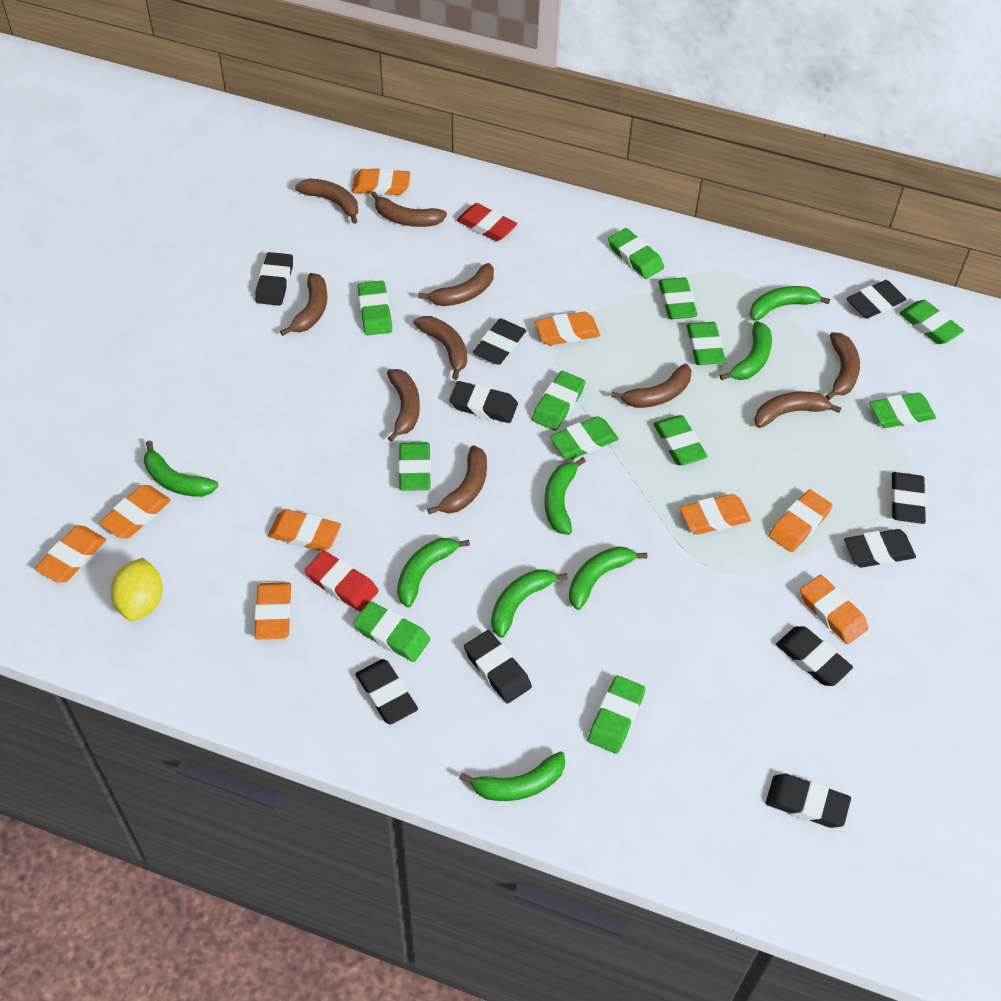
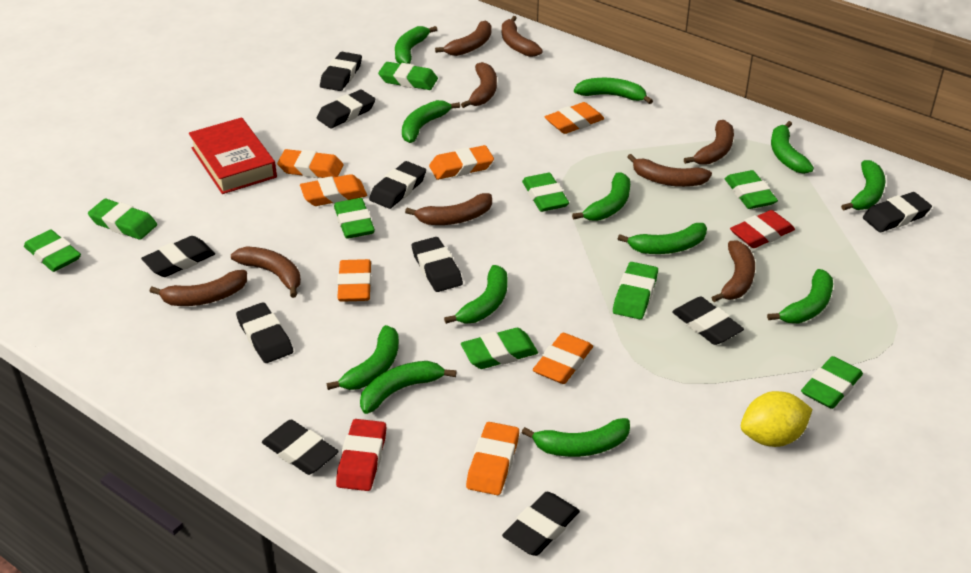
brown banana: [280,273,327,336] [295,178,358,224] [371,191,447,227] [387,369,420,442] [413,316,467,380] [418,263,494,306] [427,445,487,514] [611,364,691,408] [754,391,842,428] [825,332,860,400] = 10 -> [150,270,247,306] [231,247,301,298] [405,193,492,225] [435,20,492,56] [461,62,497,108] [502,16,543,57] [628,154,712,187] [684,120,734,165] [711,241,755,302] = 9
green banana: [144,441,219,497] [397,538,470,608] [459,751,565,801] [491,569,568,638] [545,457,586,535] [569,546,647,610] [720,321,772,380] [750,286,830,321] = 8 -> [327,325,399,390] [360,361,457,414] [395,26,437,64] [402,100,460,143] [444,265,508,324] [522,418,630,457] [572,172,630,221] [574,78,653,104] [618,223,707,254] [767,269,833,323] [771,121,814,174] [841,160,885,211] = 12
green eraser: [353,601,430,662] [358,281,392,335] [399,442,431,491] [532,371,585,431] [550,417,618,460] [588,675,646,754] [608,228,664,279] [653,415,708,465] [658,277,698,319] [687,322,726,365] [869,393,936,428] [899,300,964,344] = 12 -> [24,230,81,272] [88,199,157,240] [334,198,375,239] [378,62,438,90] [461,328,538,369] [522,173,569,212] [613,262,658,319] [725,170,778,209] [801,356,863,409] = 9
orange eraser: [35,526,106,583] [99,485,171,539] [254,582,291,639] [268,509,341,551] [352,168,410,195] [535,312,600,345] [680,494,751,534] [769,489,833,552] [800,575,868,644] = 9 -> [277,149,344,178] [300,174,367,206] [337,259,372,302] [429,145,494,180] [466,422,519,495] [533,333,593,384] [545,102,604,134] = 7
red book: none = 0 -> [189,117,277,194] = 1

